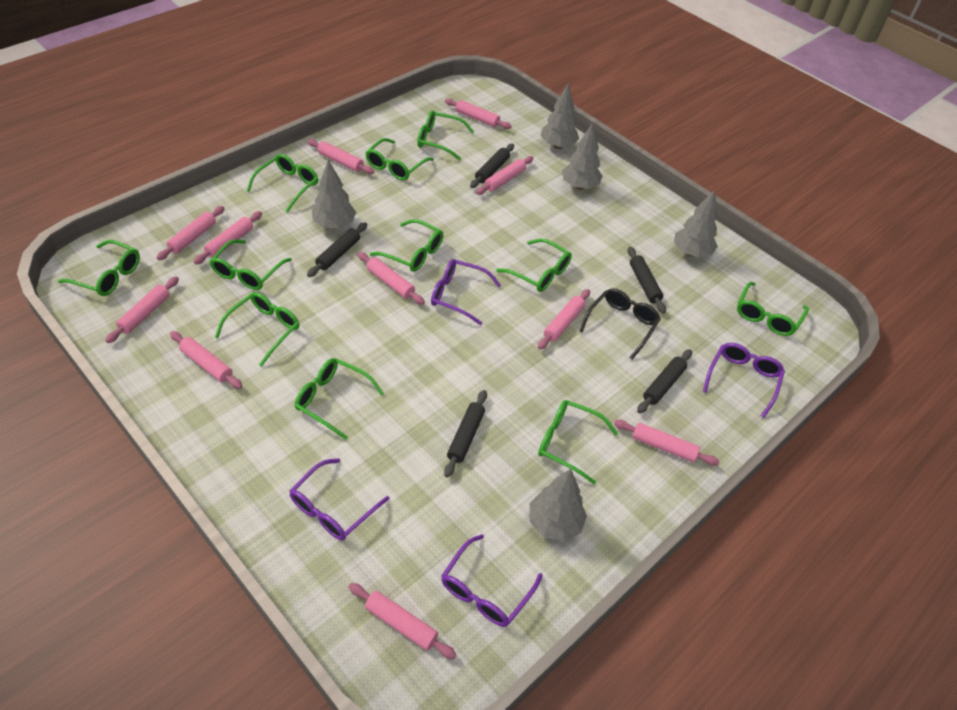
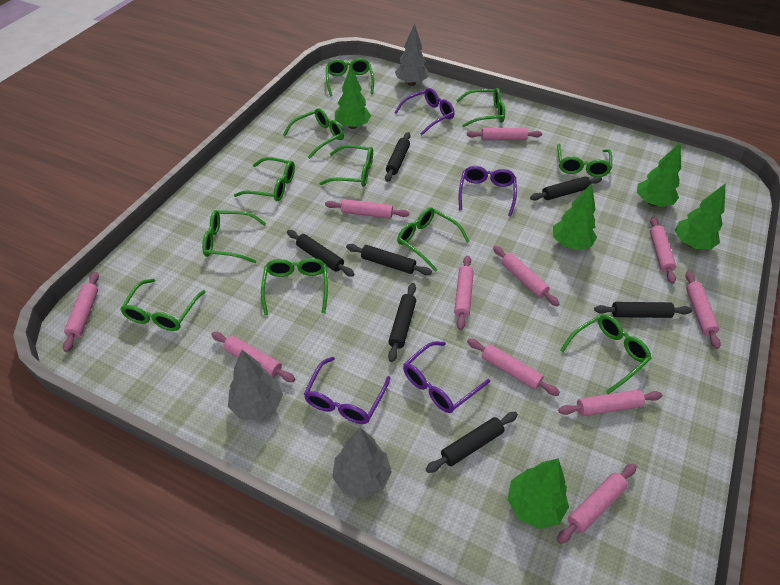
black glasses: [579,288,661,360] = 1 -> none = 0
black rolling pin: [307,222,367,277] [444,390,487,478] [470,144,514,188] [627,246,666,314] [637,349,692,413] = 5 -> [287,230,354,277] [346,244,432,275] [385,132,411,182] [388,283,416,362] [426,412,518,473] [530,176,602,200] [594,302,692,318] = 7
green tree: none = 0 -> [335,66,371,129] [508,458,569,529] [553,183,597,250] [637,142,681,207] [675,183,726,250] = 5
grey tree: [312,160,356,229] [529,468,587,542] [540,83,579,149] [562,123,603,190] [674,190,718,257] = 5 -> [228,350,283,421] [332,427,392,499] [395,24,429,86] = 3

